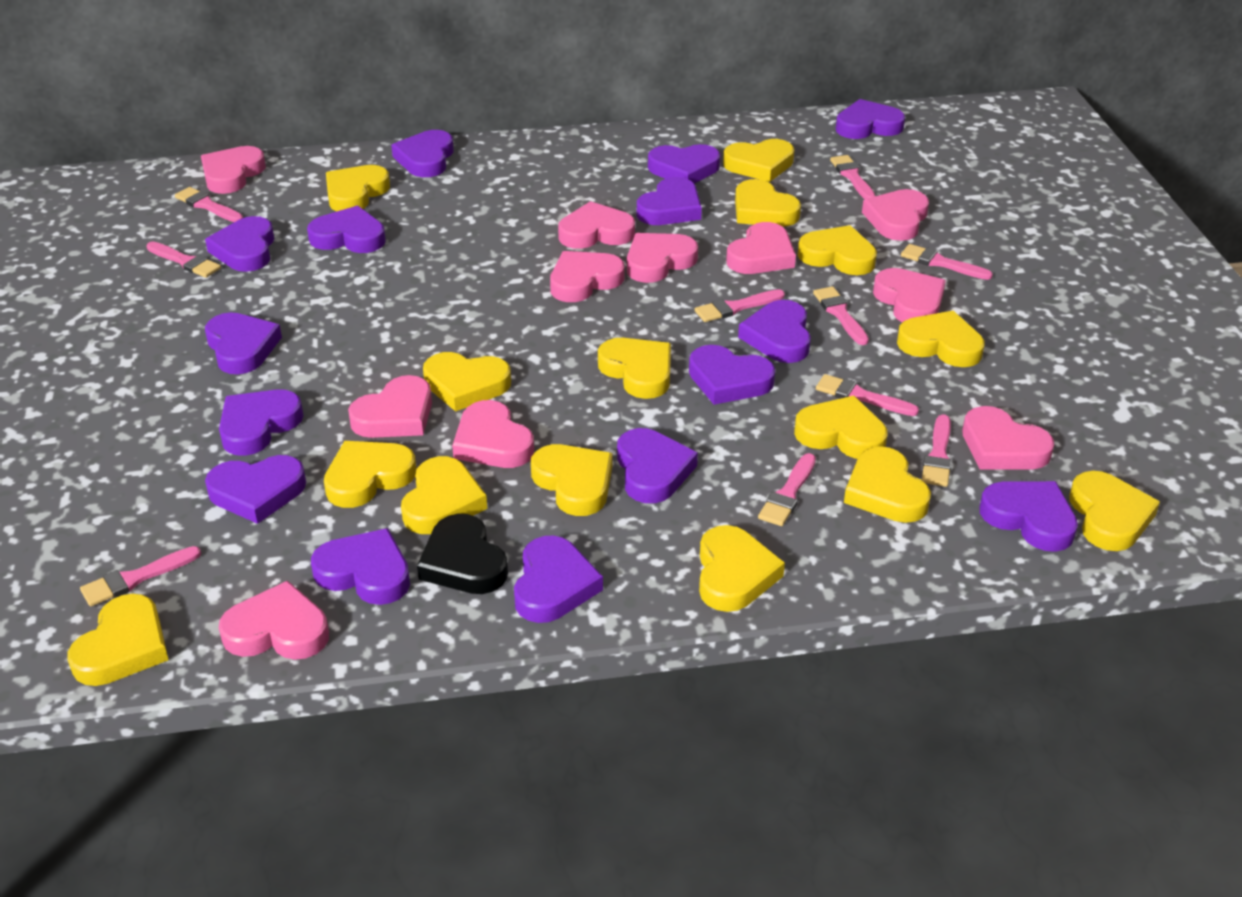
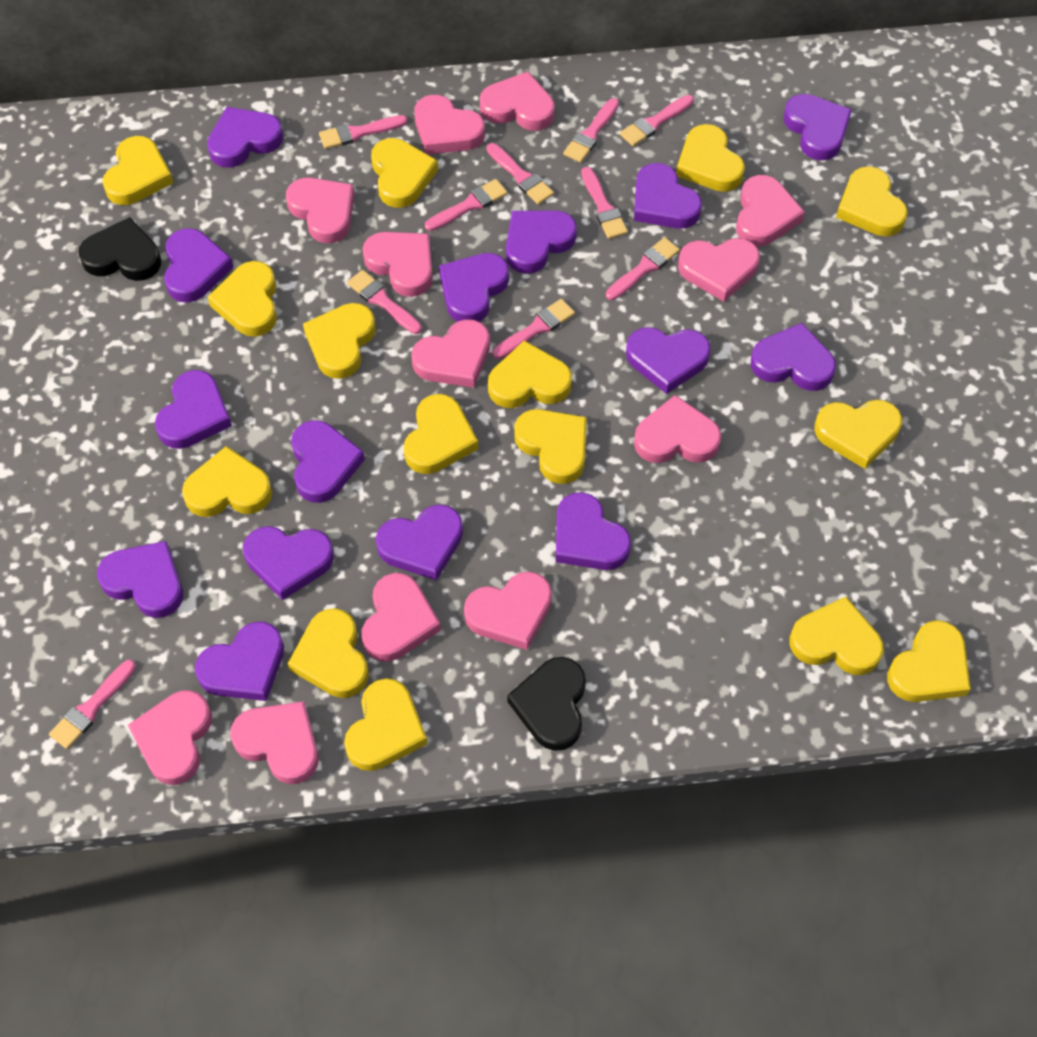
black heart: [417,514,508,594] = 1 -> [78,217,161,281] [507,657,586,751] = 2
pink heart: [201,146,266,194] [219,581,329,660] [348,375,432,438] [452,400,534,468] [550,251,624,302] [558,201,635,249] [627,233,698,283] [726,222,796,274] [862,189,929,241] [873,268,946,322] [962,406,1054,470] = 11 -> [128,690,212,785] [230,701,318,784] [286,178,355,243] [362,232,433,297] [362,573,441,662] [411,319,490,388] [414,95,485,155] [464,572,552,650] [480,71,555,131] [634,395,721,463] [678,238,760,302] [736,175,805,246] = 12

